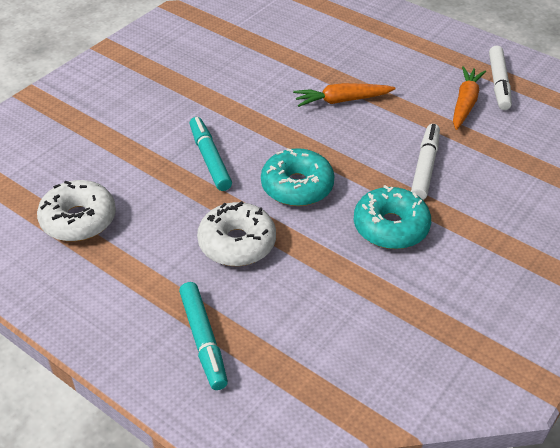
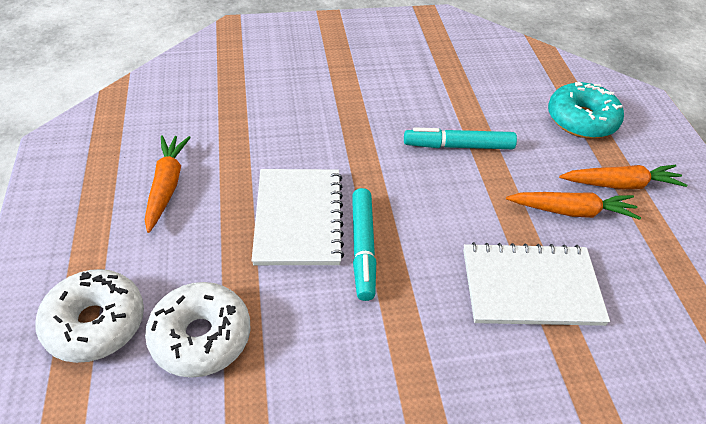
orange carrot: [293,83,396,107] [453,66,486,130] = 2 -> [145,136,191,233] [506,192,641,220] [559,165,687,189] = 3
turquoise donut: [261,148,335,206] [354,185,431,249] = 2 -> [548,82,624,138] = 1
white marker: [411,124,440,200] [489,46,512,110] = 2 -> none = 0
white notebook: none = 0 -> [252,169,344,265] [463,242,610,326] = 2

